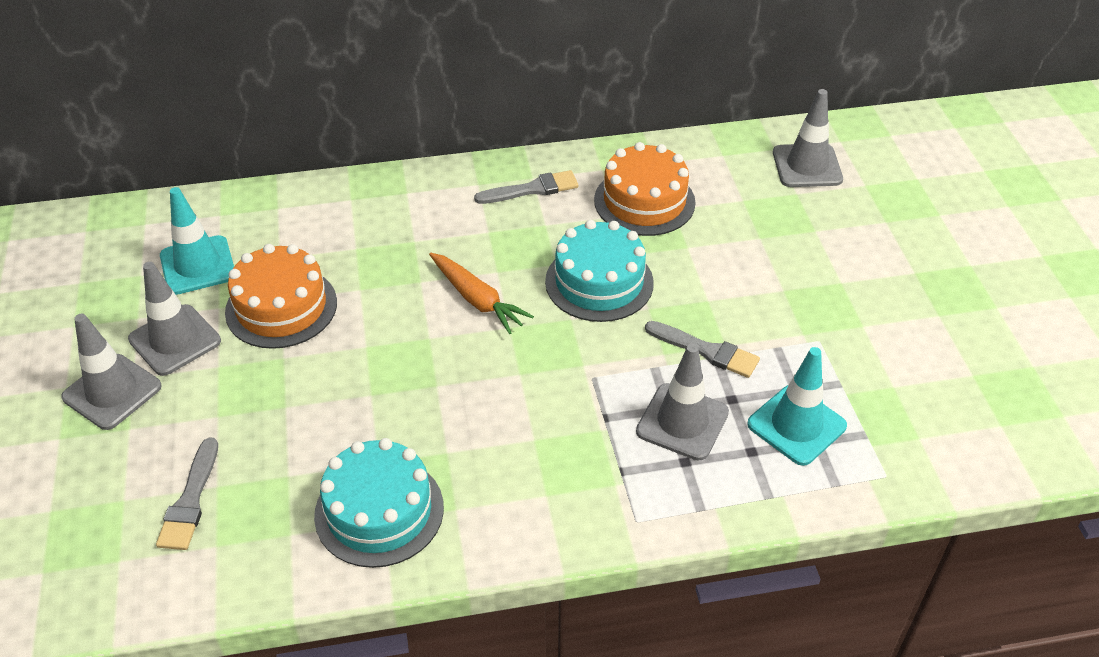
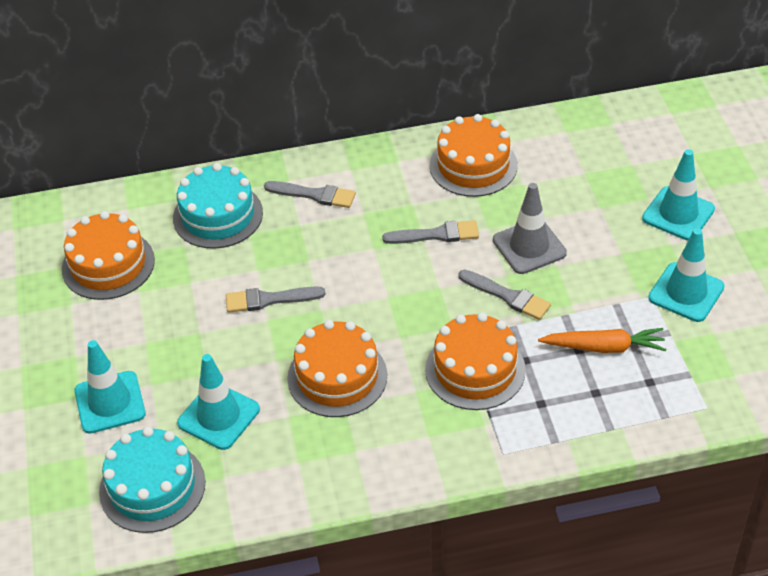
grey brush: [156,437,218,550] [474,170,578,204] [645,321,760,378] = 3 -> [226,286,326,313] [264,181,356,208] [382,220,479,244] [459,270,551,320] = 4
grey traffic cone: [61,314,162,430] [128,262,221,376] [636,344,729,460] [773,89,843,187] = 4 -> [493,183,567,274] = 1
orange cake: [225,244,337,349] [594,142,696,236] = 2 -> [62,211,155,300] [287,320,387,417] [425,312,526,410] [429,114,518,197] = 4
turquoise traffic cone: [160,187,234,295] [747,347,847,466] = 2 -> [74,340,146,434] [177,354,260,450] [642,149,715,241] [648,228,725,322] = 4

